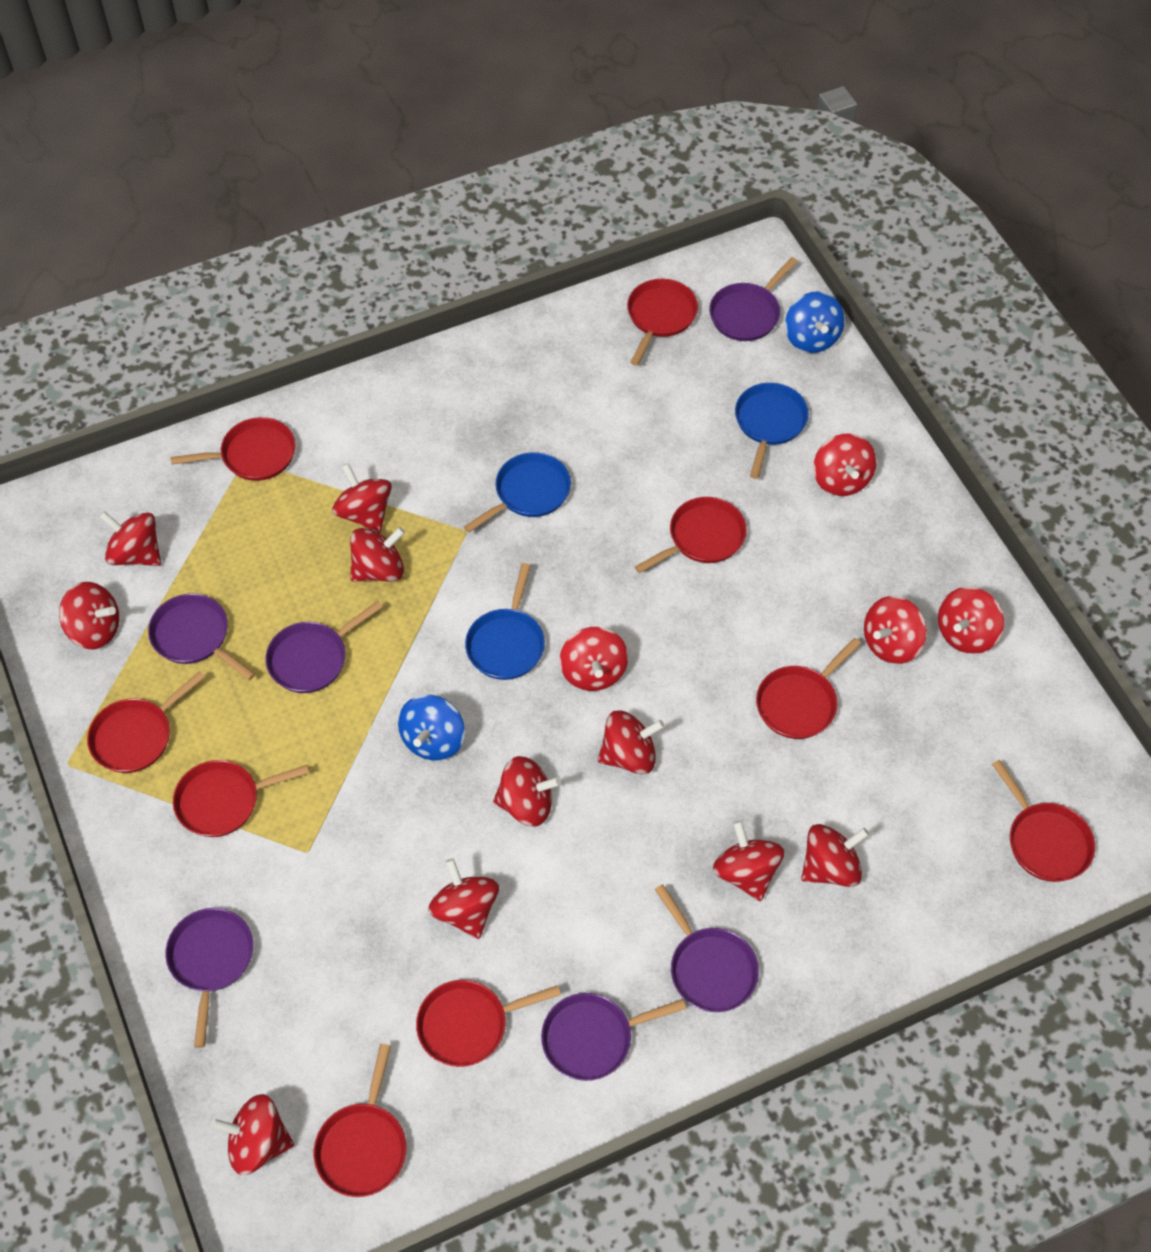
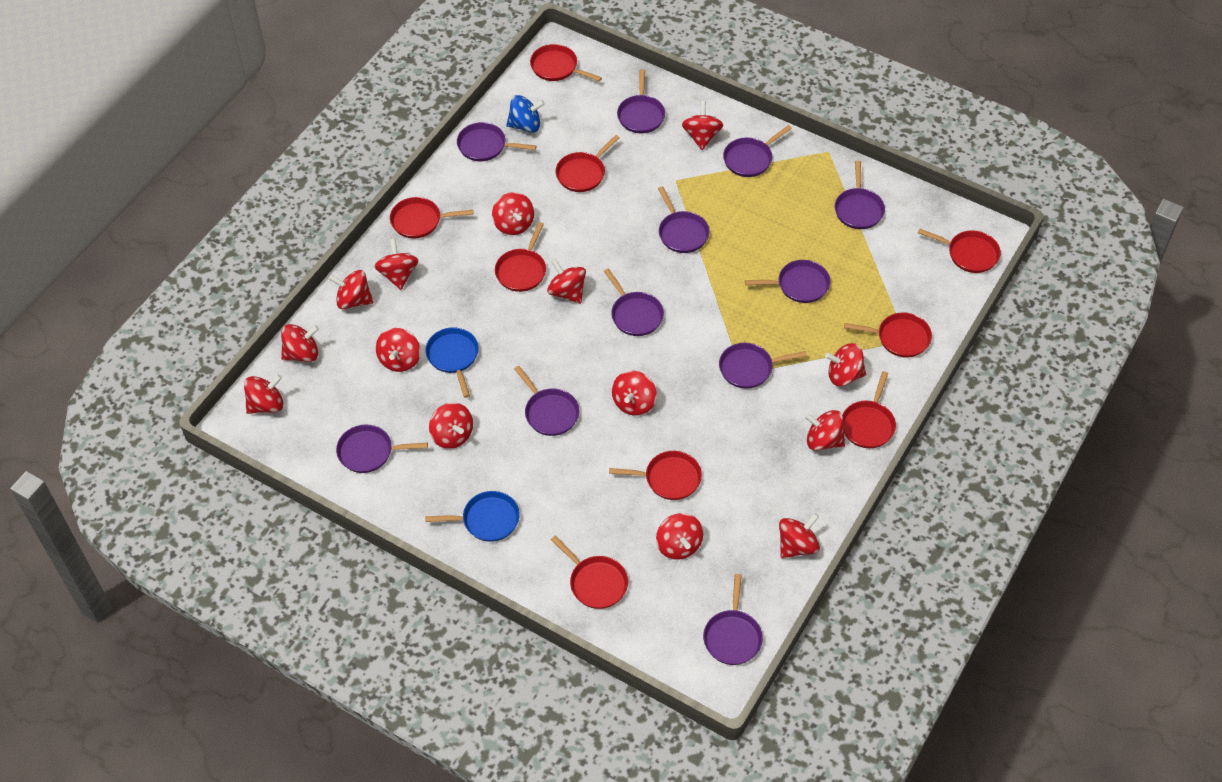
blue pan: [464,452,571,533] [465,563,545,680] [735,383,809,479] = 3 -> [425,327,479,398] [425,491,520,542] = 2
blue spinning top: [398,695,465,761] [785,291,845,353] = 2 -> [506,95,545,133] = 1
purple pan: [148,594,255,680] [165,908,253,1048] [265,601,383,693] [541,993,686,1081] [655,884,759,1012] [709,257,798,341] = 6 -> [336,425,428,473] [457,122,536,161] [514,366,579,436] [604,268,664,336] [617,69,665,133] [658,186,709,253] [703,574,763,665] [719,343,807,389] [723,125,792,177] [745,260,830,303] [835,161,885,229] = 11

